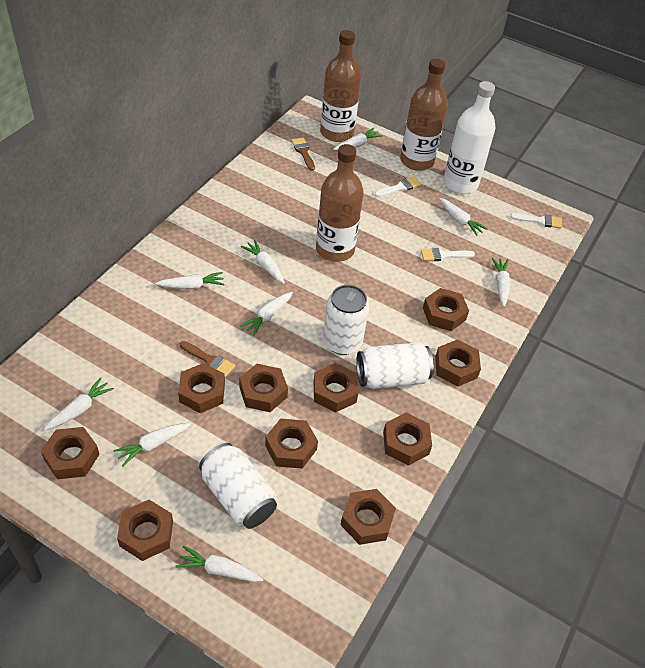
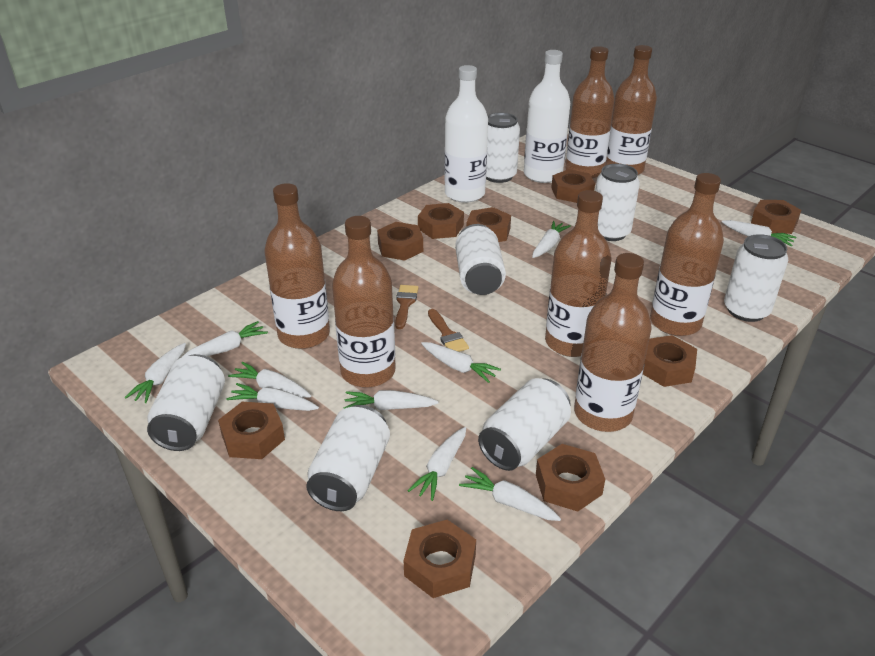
brown bottle: [316,144,364,262] [320,30,361,142] [400,59,448,171] = 3 -> [264,183,330,349] [332,216,396,388] [545,190,611,357] [565,46,614,178] [574,253,652,432] [605,45,657,175] [650,173,724,336] = 7
brown nut: [41,427,100,479] [117,500,173,561] [178,363,225,413] [239,364,288,412] [265,418,318,469] [314,363,358,412] [340,489,396,545] [383,413,432,466] [423,288,469,331] [435,340,481,387] = 10 -> [218,402,285,459] [377,222,423,261] [404,520,476,598] [418,203,464,239] [467,207,511,242] [536,444,605,512] [551,169,595,203] [643,335,697,387] [751,200,801,234] = 9
white bottle: [444,81,495,194] = 1 -> [444,65,488,203] [524,50,570,183] = 2
white brush: [375,176,421,197] [421,248,475,261] [510,213,562,228] = 3 -> none = 0
white can: [199,443,277,529] [323,285,369,355] [356,342,434,389] = 3 -> [147,354,225,451] [306,405,390,511] [455,224,506,295] [478,378,571,471] [486,113,520,183] [595,164,640,241] [724,234,788,322] = 7
white carrot: [44,378,114,430] [113,423,191,466] [155,272,225,289] [175,546,264,582] [240,292,293,336] [241,240,285,284] [333,128,383,150] [439,198,487,236] [492,258,510,307] = 9 -> [124,343,186,403] [182,321,268,357] [226,383,319,411] [228,362,311,398] [344,390,439,410] [408,427,466,501] [421,342,501,383] [459,467,561,521] [532,221,571,258] [722,220,796,247] = 10

